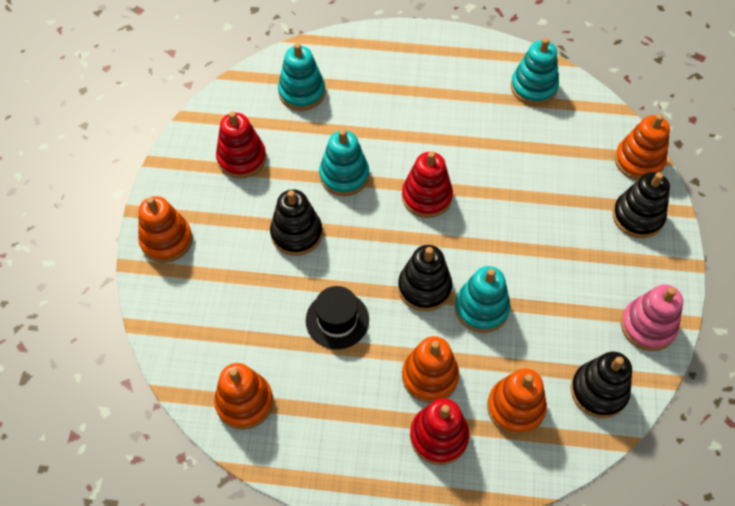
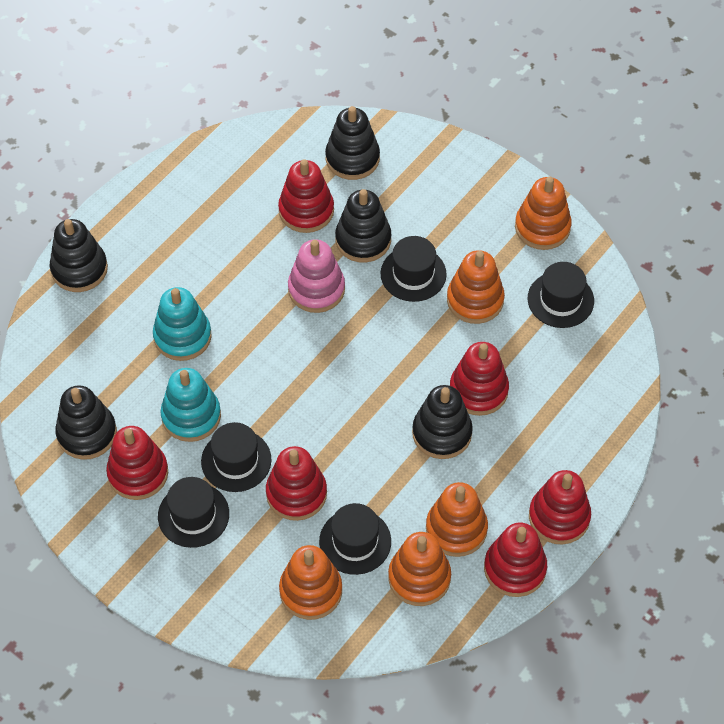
black hat: [306,286,369,349] = 1 -> [158,477,229,548] [201,422,272,492] [319,503,391,575] [381,236,447,302] [528,262,594,328] = 5
black stacking toy: [270,189,323,256] [398,245,452,311] [571,352,632,418] [613,172,670,238] = 4 -> [50,219,108,292] [55,385,117,460] [325,106,380,180] [335,189,391,263] [412,385,473,459] = 5
red stacking toy: [216,112,266,178] [402,152,453,218] [410,398,470,465] = 3 -> [106,426,168,500] [266,446,327,521] [278,159,334,233] [450,342,509,416] [484,523,547,597] [529,470,591,545] = 6
turquoise stacking toy: [278,43,325,111] [319,130,369,196] [455,266,510,333] [511,38,559,105] = 4 -> [153,287,212,361] [160,368,221,442] = 2

